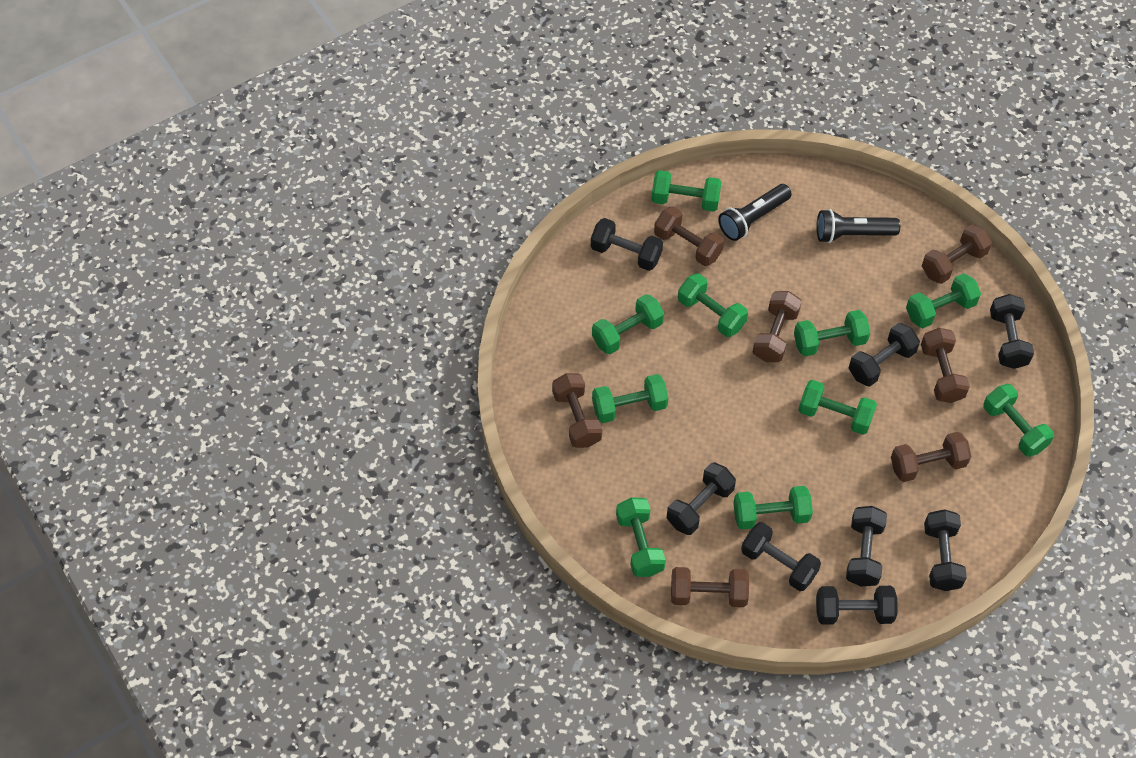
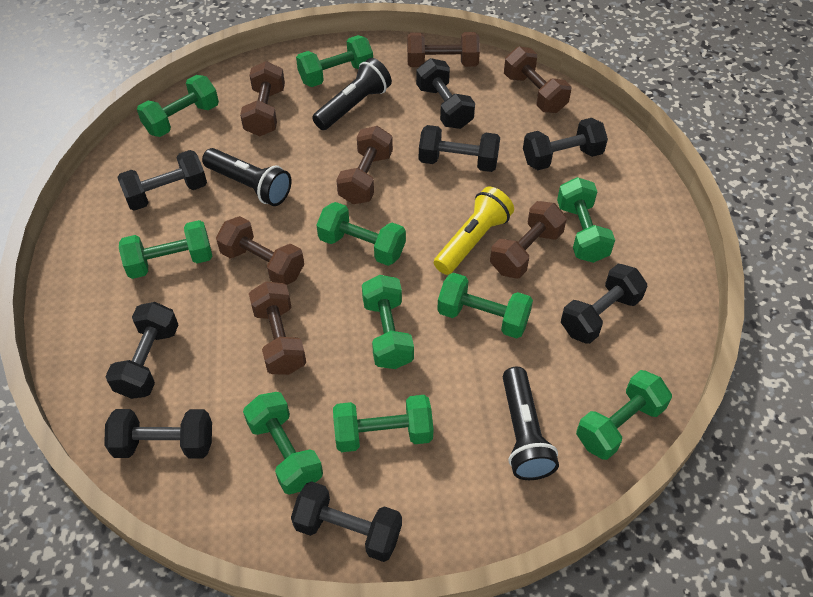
black flashlight: [718,184,792,241] [817,209,900,243] = 2 -> [202,148,292,206] [312,58,392,130] [503,367,559,480] = 3
yellow flashlight: none = 0 -> [434,187,514,275] = 1

